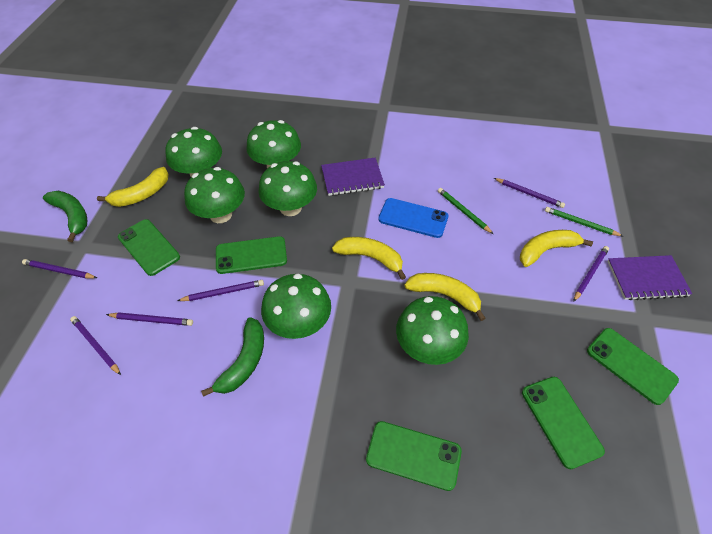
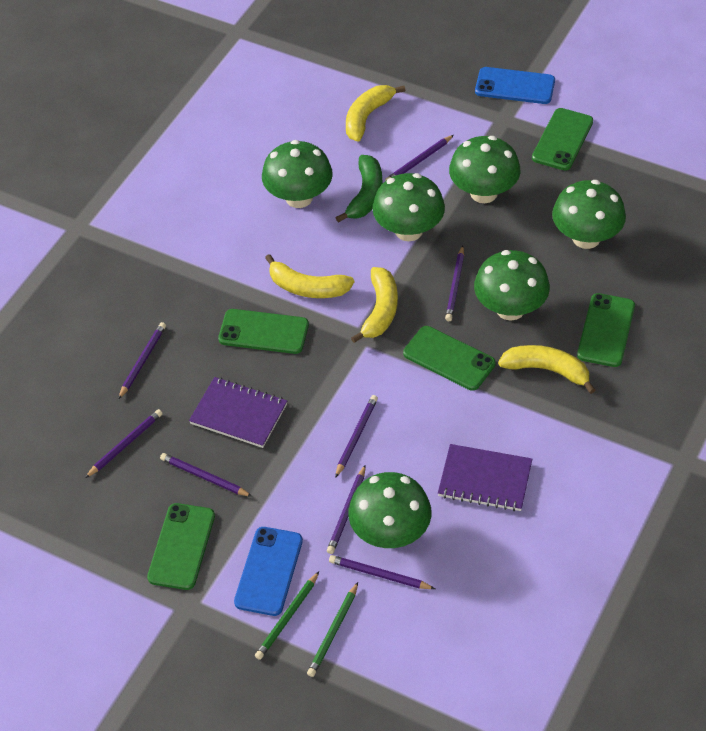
blue phone: [378,198,448,238] = 1 -> [234,527,303,616] [475,67,555,104] = 2
green banana: [43,191,87,242] [201,317,264,397] = 2 -> [336,155,382,223] = 1
purple pencil: [22,259,97,279] [70,316,121,375] [106,312,193,326] [177,280,264,301] [494,178,565,208] [573,246,609,302] = 6 -> [85,409,163,478] [118,322,166,399] [160,453,252,497] [327,465,366,554] [329,555,435,589] [335,395,378,478] [385,135,454,181] [445,246,464,321] = 8

